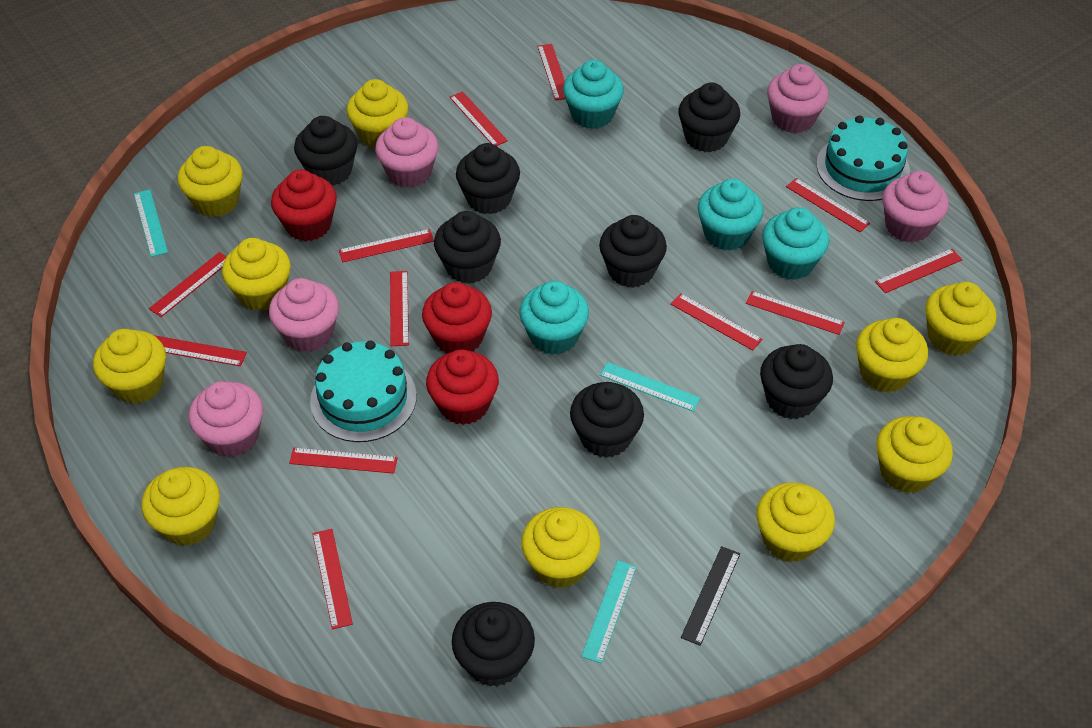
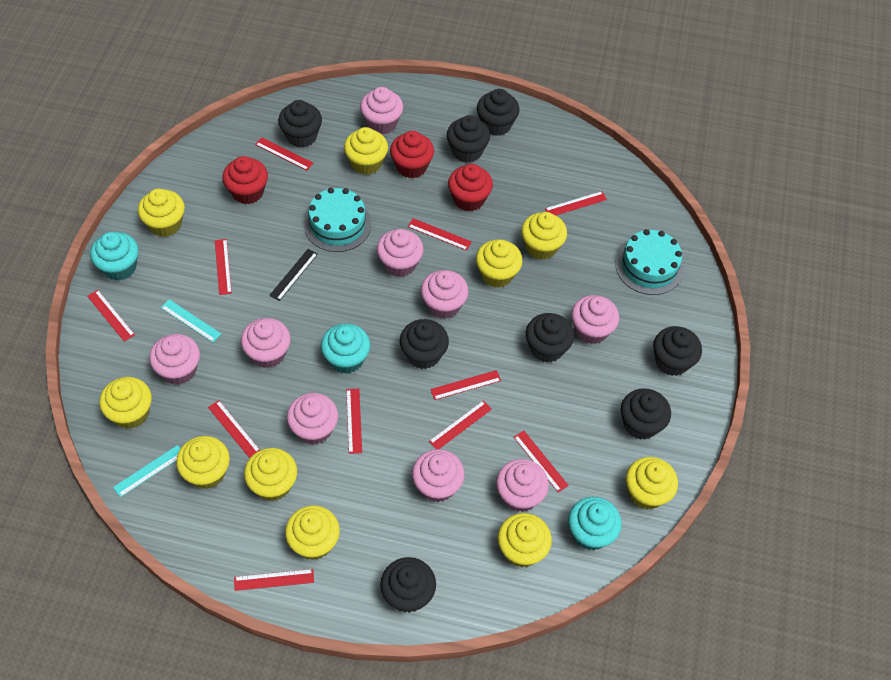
pink cupcake: [188,381,263,458] [269,278,339,352] [375,117,439,188] [767,64,829,133] [882,171,949,243] = 5 -> [149,334,200,385] [241,318,291,368] [287,393,338,445] [360,87,403,134] [377,229,424,277] [412,449,465,502] [421,270,469,319] [496,459,549,512] [571,295,619,344] = 9
red ruler: [149,252,227,317] [154,335,247,366] [289,448,397,474] [313,529,353,629] [339,229,434,262] [390,271,409,346] [449,91,508,146] [537,44,565,100] [671,293,763,351] [746,291,845,335] [786,178,870,232] [875,249,963,293] = 12 -> [87,290,135,342] [208,400,260,458] [215,239,232,295] [234,569,314,591] [255,137,313,170] [346,389,362,454] [408,218,471,251] [429,400,492,449] [430,370,501,400] [514,431,569,492] [545,191,607,215] = 11
turquoise cupcake: [519,281,589,355] [563,60,624,129] [697,179,763,251] [762,207,829,280] = 4 -> [90,232,139,281] [321,323,370,374] [568,497,622,550] = 3
turquoise ruler: [134,190,168,257] [581,560,637,663] [600,362,700,411] = 3 -> [113,445,181,497] [161,299,221,342] = 2

